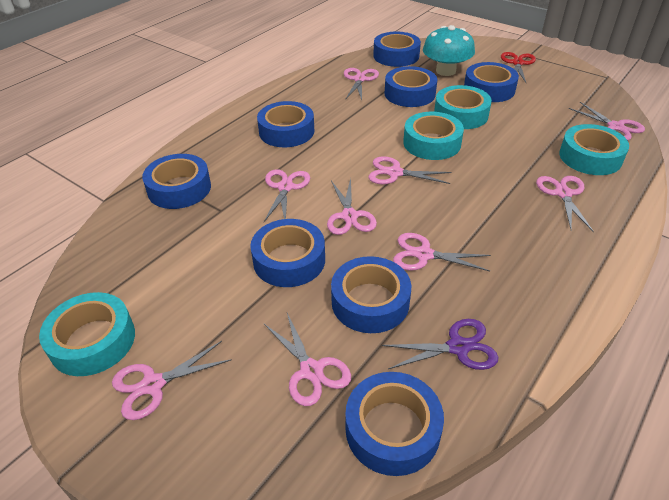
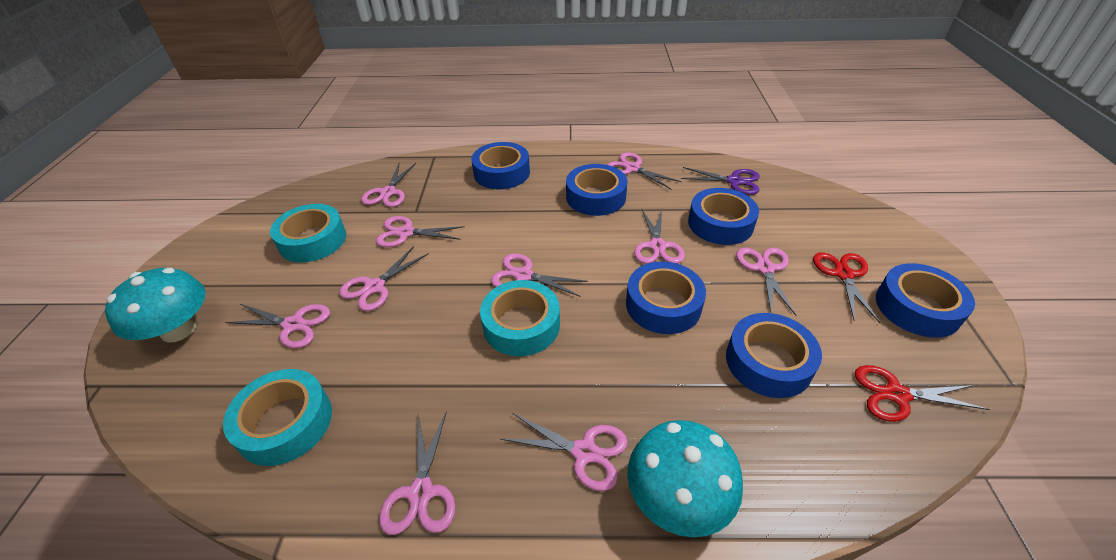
blue tape: [142,154,211,209] [250,219,325,287] [257,101,314,147] [331,256,411,333] [345,372,444,476] [373,32,421,67] [385,66,437,107] [464,62,519,102] = 8 -> [471,142,530,189] [566,164,627,216] [626,262,706,334] [688,188,759,245] [726,313,822,398] [876,263,975,338] = 6
pink scissors: [112,341,232,420] [264,169,310,222] [264,313,351,406] [327,178,377,235] [344,68,379,100] [368,156,451,184] [393,233,491,271] [536,176,594,232] [569,102,645,141] = 9 -> [225,304,330,348] [339,246,429,311] [361,163,416,207] [376,216,465,247] [379,411,456,535] [491,254,588,297] [500,413,628,491] [607,152,682,189] [634,209,685,264] [736,248,796,315] = 10
red scissors: [501,52,536,83] = 1 -> [813,252,880,323] [855,365,990,422] = 2
turquoise mushroom: [423,25,475,76] = 1 -> [105,268,205,343] [627,420,743,537] = 2
turquoise tape: [39,292,135,376] [403,112,464,160] [434,85,492,129] [559,124,629,175] = 4 -> [223,369,332,466] [270,204,346,263] [480,280,560,356] = 3

